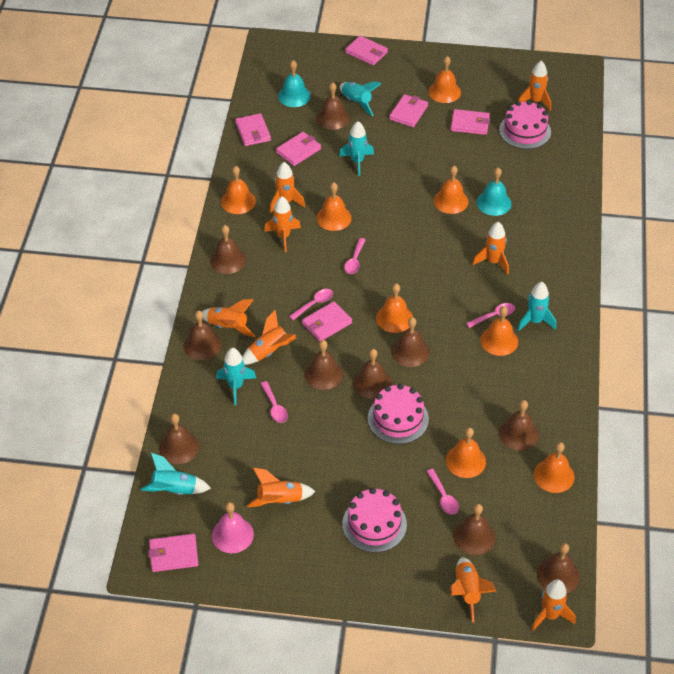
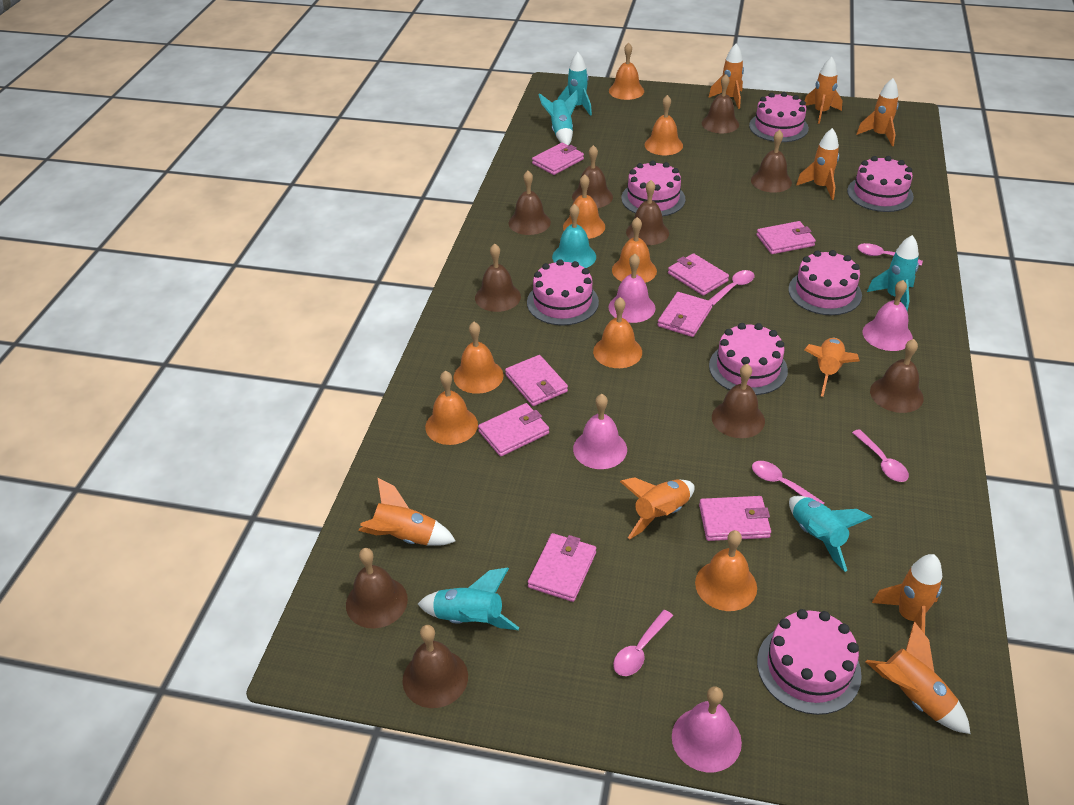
pink bell: [212,502,254,553] = 1 -> [573,394,627,469] [608,254,655,323] [672,686,742,772] [863,280,913,351] = 4
pink cake: [342,488,407,553] [368,384,429,444] [499,100,551,149] = 3 -> [527,259,599,326] [621,160,685,217] [709,323,788,395] [749,92,809,142] [757,609,862,715] [788,250,862,315] [847,156,914,212] = 7
pink wallet: [148,534,198,572] [235,113,271,146] [276,132,321,166] [302,301,352,341] [345,36,388,66] [389,94,428,127] [451,109,490,135] = 7 -> [478,403,549,456] [505,355,568,406] [528,533,596,602] [532,142,584,175] [657,292,713,337] [668,253,729,296] [699,496,771,541] [756,221,816,254] = 8
turquoise bell: [278,60,311,107] [477,167,512,216] = 2 -> [552,204,596,268] = 1

